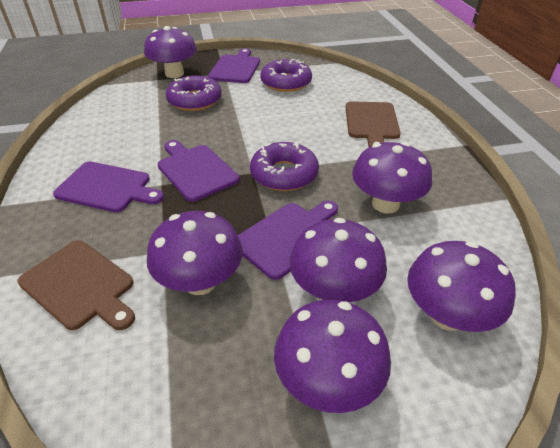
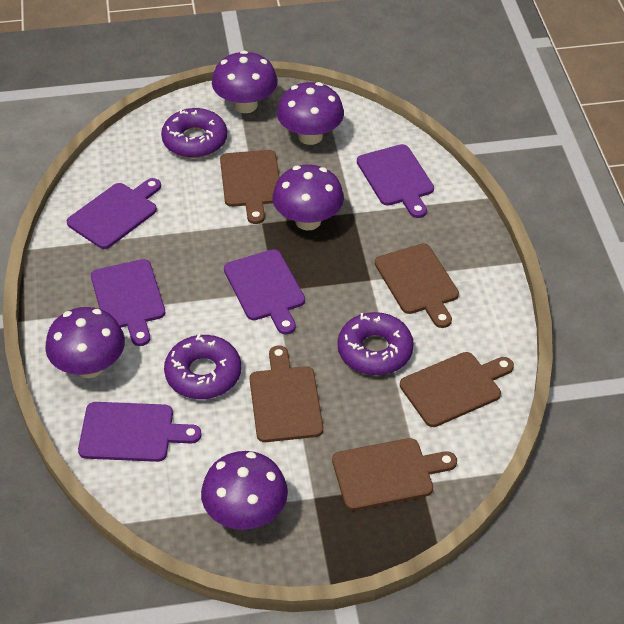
brown cutting board: [18,240,135,330] [345,101,401,147] = 2 -> [220,150,280,224] [250,346,323,442] [332,438,457,511] [375,244,459,328] [400,352,514,427] = 5
purple cutting board: [53,161,164,213] [158,140,239,202] [208,48,260,83] [238,200,338,280] = 4 -> [67,178,161,249] [78,402,202,462] [91,259,165,346] [224,249,305,335] [357,144,434,218] = 5
purple mushroom: [144,26,197,78] [147,211,243,295] [274,300,391,413] [289,218,387,302] [352,142,432,213] [407,241,516,332] = 6 -> [45,307,125,378] [201,451,288,530] [212,51,278,113] [272,165,344,230] [277,82,344,145] = 5

